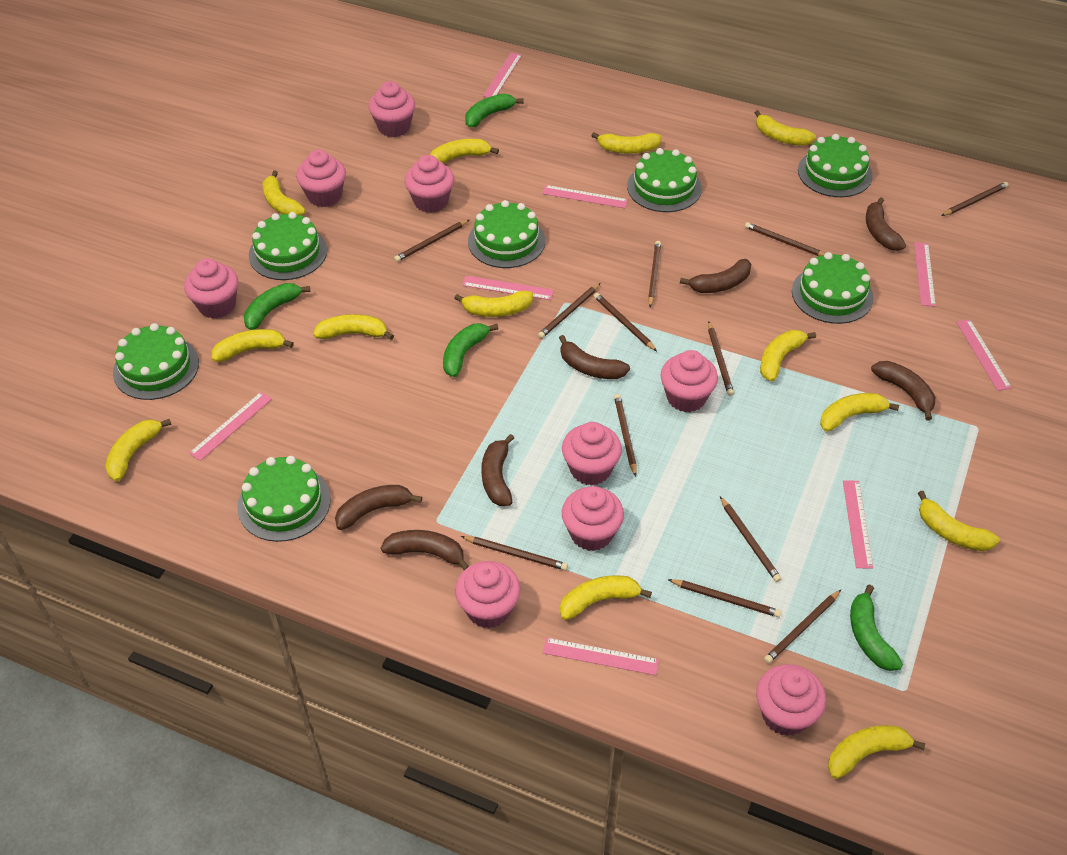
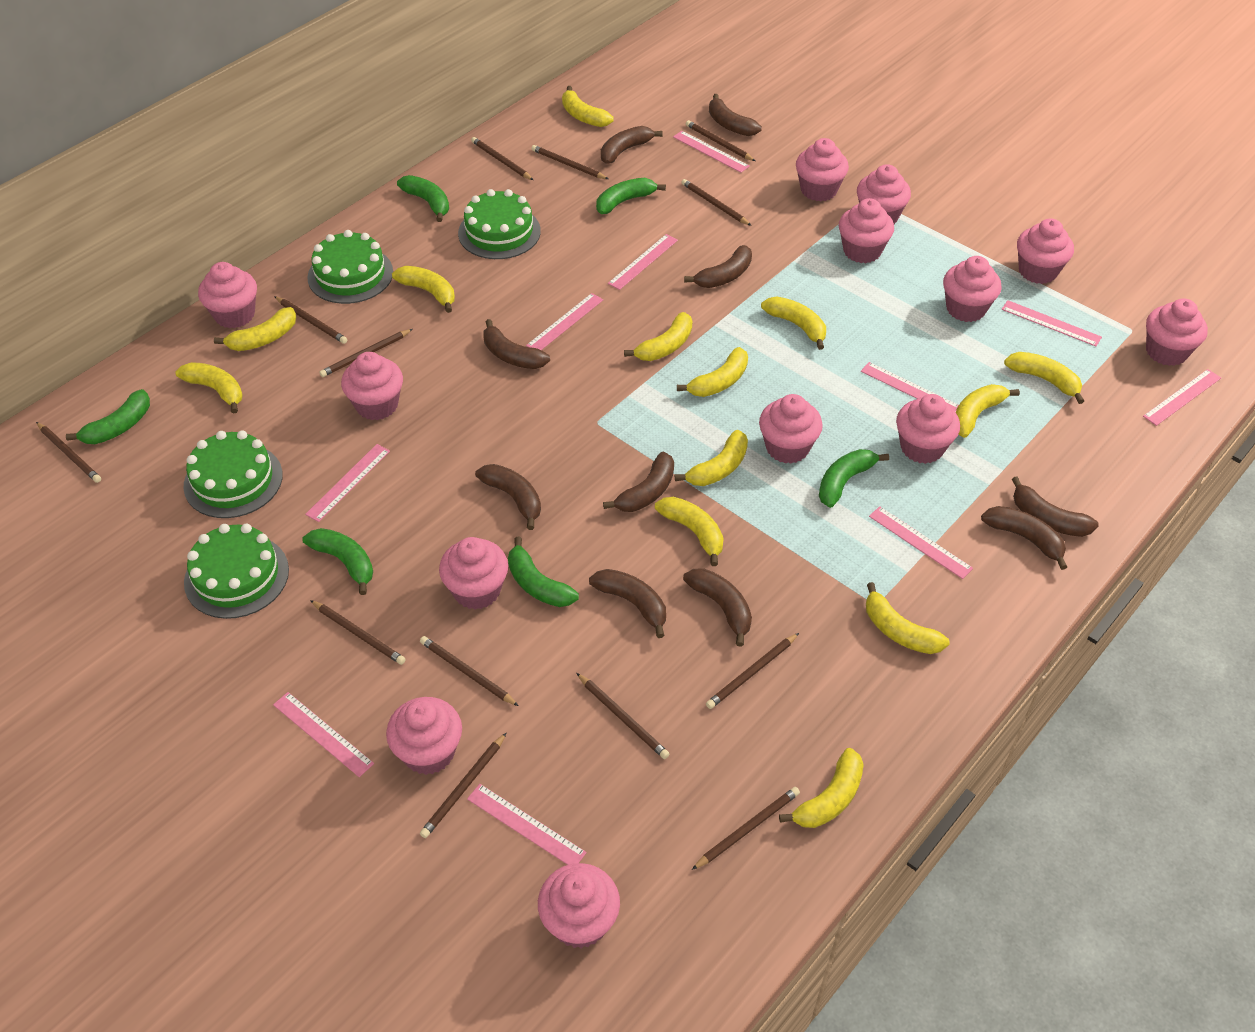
brown banana: [335,485,422,530] [381,530,469,570] [481,434,514,506] [559,335,630,379] [680,259,751,293] [866,197,906,251] [871,361,935,421] = 7 -> [475,464,541,530] [483,319,550,369] [589,569,666,638] [601,126,663,164] [603,452,674,512] [683,568,752,647] [684,245,752,288] [709,94,762,136] [981,506,1067,570] [1012,477,1099,537] = 10
brown pencil: [394,220,469,262] [461,536,568,571] [538,283,600,338] [594,293,657,351] [614,394,637,477] [648,241,661,307] [668,579,781,618] [708,321,734,396] [720,497,781,582] [745,222,825,256] [764,590,841,664] [941,182,1009,216] = 12 -> [36,422,101,483] [274,296,347,344] [310,600,406,665] [319,329,413,377] [420,636,519,706] [420,732,507,838] [471,137,533,180] [531,145,608,179] [577,673,669,759] [681,179,752,226] [686,120,755,161] [692,787,800,870] [706,633,799,709] = 13
green banana: [244,283,310,330] [443,323,499,377] [465,93,523,128] [850,584,903,671] = 4 -> [66,389,150,444] [302,528,373,595] [397,175,449,222] [508,537,579,607] [596,178,666,214] [819,449,889,508] = 6
green cake: [113,323,199,400] [237,456,331,542] [249,212,327,280] [468,200,545,268] [627,148,702,212] [792,252,874,324] [798,134,873,197] = 7 -> [183,430,283,518] [184,523,289,619] [307,230,393,304] [458,189,541,259] = 4
pink cupcake: [184,258,238,319] [296,149,346,207] [368,81,415,137] [405,155,454,213] [455,561,521,628] [562,422,622,486] [562,486,624,551] [661,350,718,412] [756,664,826,736] = 9 -> [198,262,257,328] [341,352,403,420] [386,697,462,775] [439,537,508,610] [538,863,620,948] [759,394,823,464] [796,138,849,201] [839,198,894,263] [857,164,911,225] [896,394,960,464] [943,256,1002,322] [1017,218,1074,284] [1146,298,1208,366] = 13
pink ruler: [189,392,272,461] [462,276,554,300] [483,53,522,98] [542,185,628,208] [543,638,659,675] [843,480,873,569] [914,242,936,307] [956,319,1012,391] = 8 -> [273,692,374,777] [305,444,390,522] [467,784,587,865] [526,293,603,350] [608,234,678,290] [673,131,750,173] [861,362,959,412] [869,506,973,579] [1001,300,1102,346] [1143,369,1221,426] = 10

